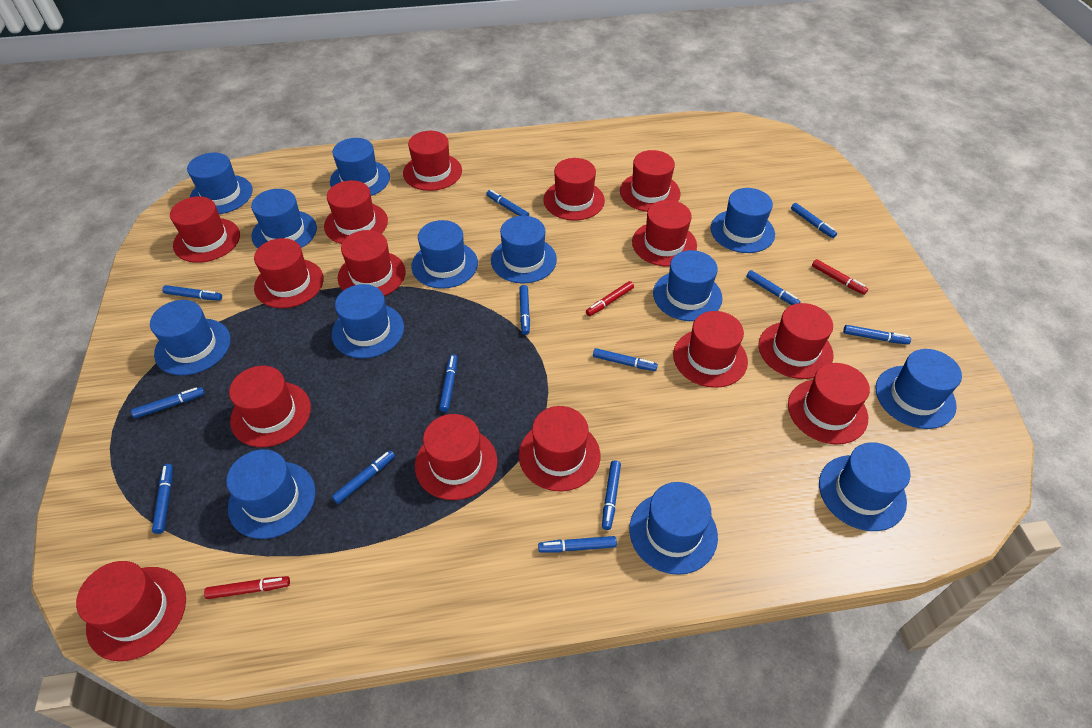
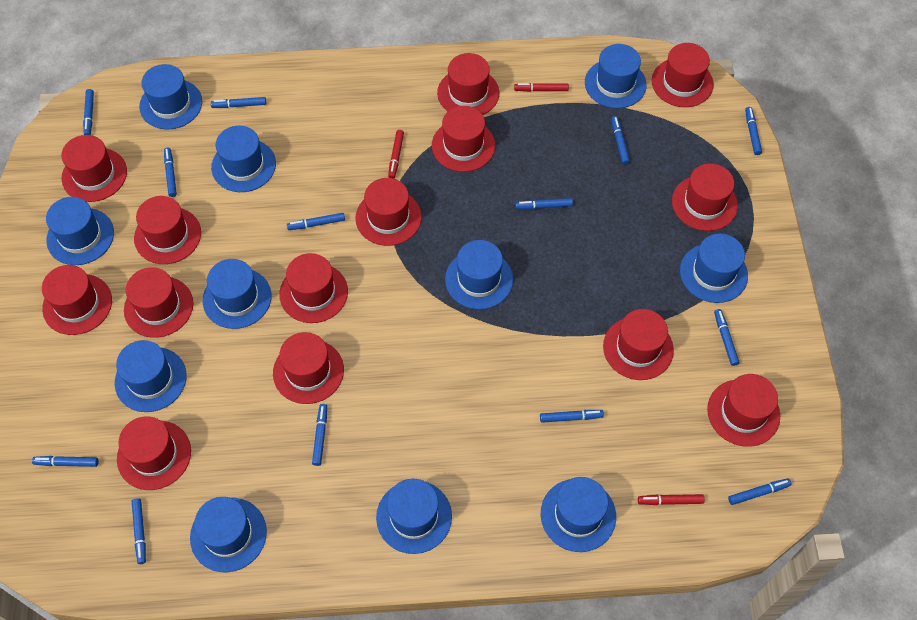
blue hat: [150,300,230,376] [187,153,253,214] [226,449,316,539] [251,189,317,248] [330,138,390,196] [331,284,404,358] [411,220,478,289] [491,216,557,284] [629,482,718,575] [653,250,723,321] [711,188,775,253] [819,442,910,531] [876,349,962,429] = 13 -> [46,197,114,265] [115,340,187,412] [139,64,202,129] [190,497,267,572] [202,259,272,329] [211,126,276,192] [376,479,452,554] [445,240,513,310] [541,477,616,552] [585,44,647,108] [680,233,748,303] = 11
red hat: [76,561,186,661] [170,196,240,263] [229,366,311,447] [254,238,324,308] [324,180,388,244] [338,230,406,296] [403,131,462,191] [415,414,498,500] [519,406,600,491] [544,158,605,220] [620,150,681,212] [632,200,697,266] [673,311,748,388] [758,303,833,379] [788,363,870,444] = 15 -> [42,265,112,335] [61,135,127,202] [117,416,191,490] [124,267,193,338] [134,196,201,264] [273,332,344,404] [279,253,348,323] [355,178,422,246] [432,106,495,172] [437,53,499,115] [603,309,674,380] [652,43,714,107] [672,163,738,231] [707,374,780,447] = 14

